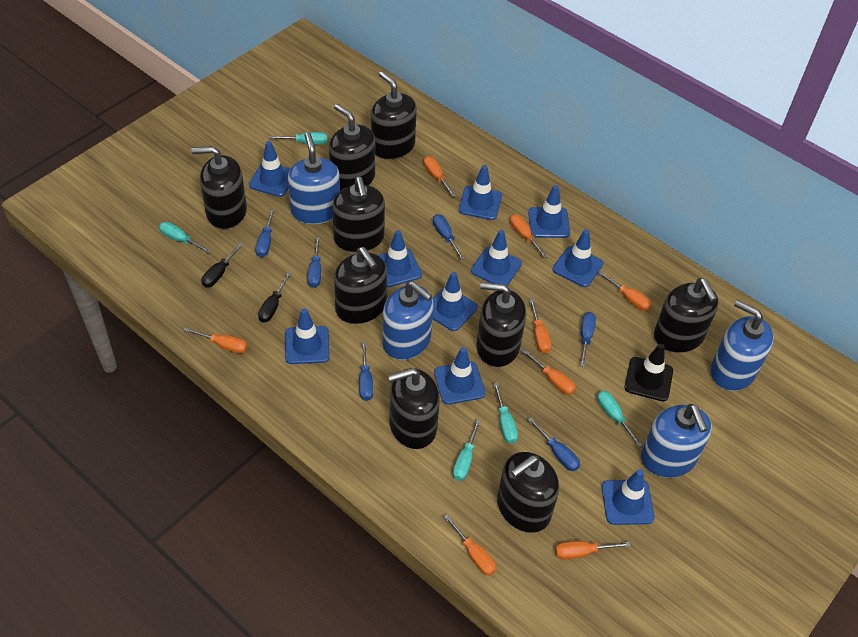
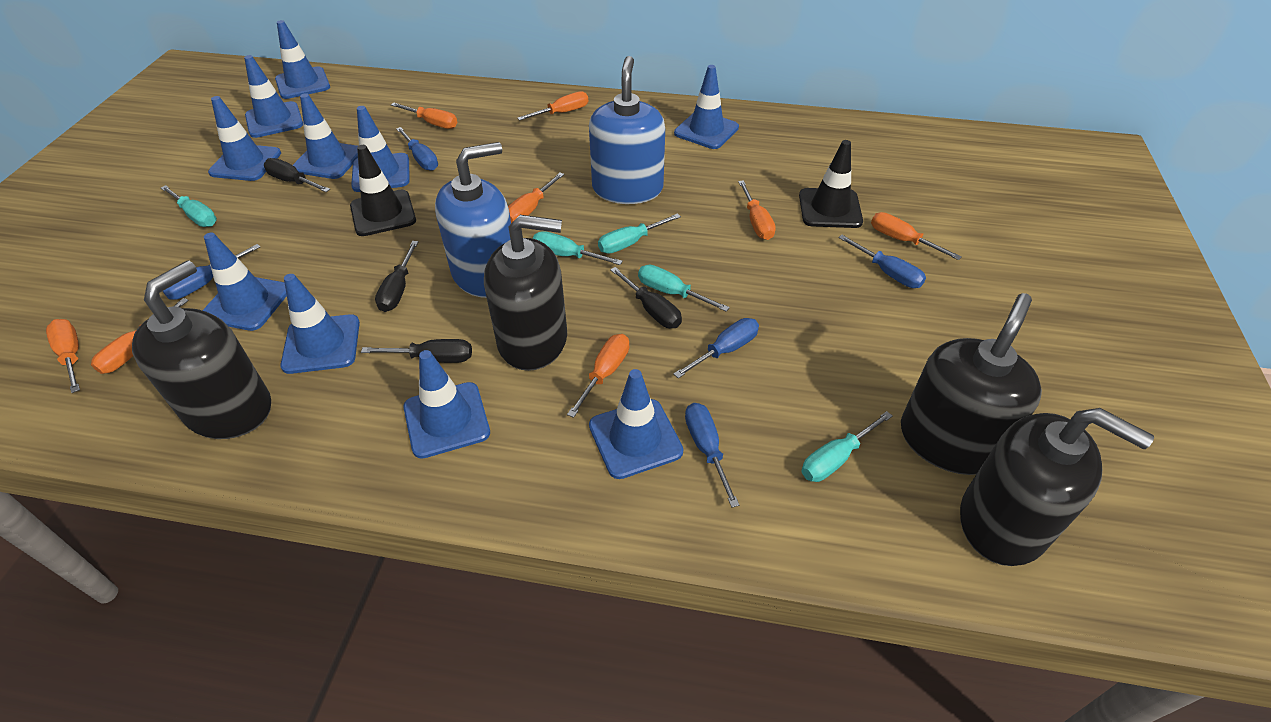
black screwdriver: [202,242,244,287] [258,272,292,323] = 2 -> [264,158,330,192] [361,339,472,363] [375,241,418,312] [610,267,682,328] = 4
black soap dispenser: [192,146,247,229] [329,104,375,191] [332,177,385,252] [334,247,387,324] [371,71,417,159] [388,368,440,449] [476,282,526,367] [497,452,559,533] [654,278,719,353] = 9 -> [132,261,271,439] [484,215,567,371] [901,293,1042,475] [960,408,1154,566] = 4
black traffic cone: [624,344,673,402] = 1 -> [350,145,416,236] [799,140,863,228] = 2
blue screwdriver: [255,209,275,257] [308,237,321,288] [359,342,373,401] [433,214,465,260] [528,418,580,471] [580,312,596,367] = 6 -> [163,244,260,300] [396,127,438,171] [674,318,759,378] [685,403,739,508] [838,235,926,288] = 5
blue soap dispenser: [288,132,340,224] [383,281,433,360] [641,404,712,478] [711,300,774,391] = 4 -> [435,142,511,298] [589,56,665,204] = 2

